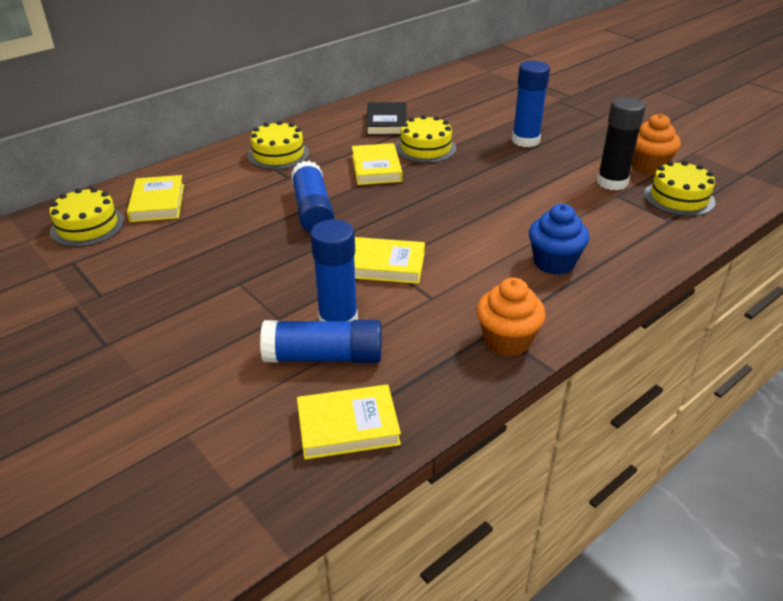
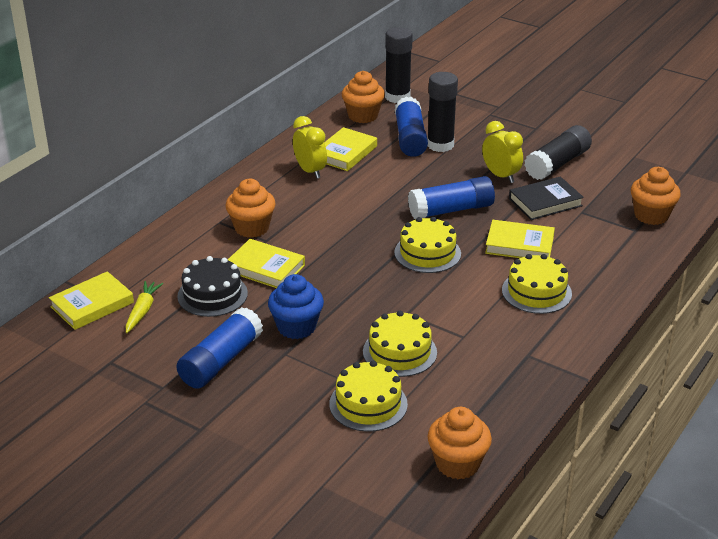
black cake: none = 0 -> [177,256,248,317] = 1
black glue stick: [597,97,646,190] = 1 -> [385,27,413,103] [427,72,458,152] [524,125,592,180] = 3
blue glue stick: [260,320,382,363] [291,161,335,233] [310,219,358,321] [512,61,550,147] = 4 -> [176,307,263,389] [395,97,428,157] [408,176,495,219] = 3
orange cupcake: [477,278,546,357] [632,113,681,175] = 2 -> [226,179,276,238] [342,71,385,123] [427,407,492,480] [631,167,681,225] = 4
yellow carrot: none = 0 -> [125,281,163,333] = 1
yellow clock: none = 0 -> [293,116,327,179] [482,121,523,183] = 2

